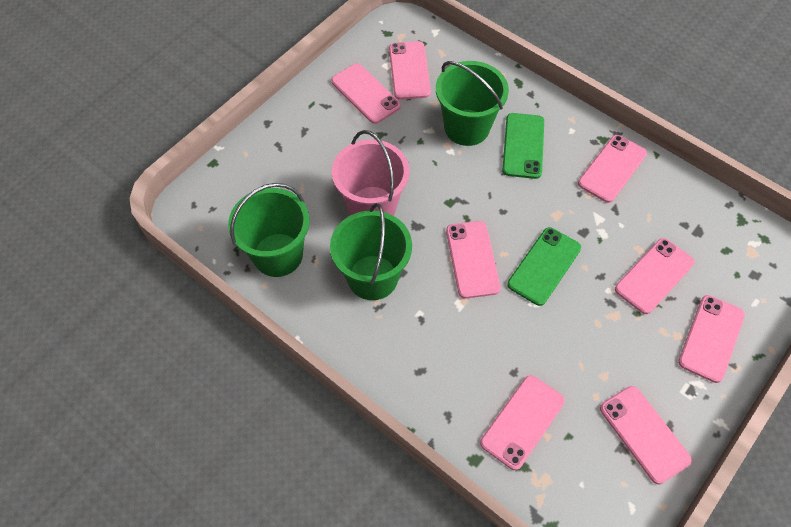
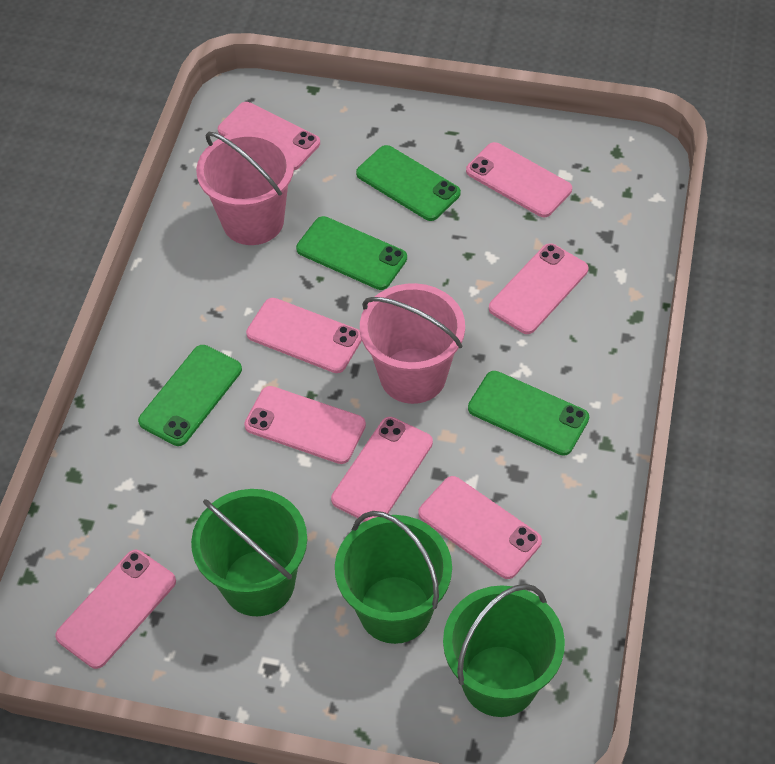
green phone: [503,113,544,179] [507,227,581,306] = 2 -> [138,345,242,446] [296,216,407,290] [356,145,461,221] [468,371,589,456] = 4
pink bucket: [332,130,410,216] = 1 -> [196,131,294,245] [360,283,465,404] = 2

